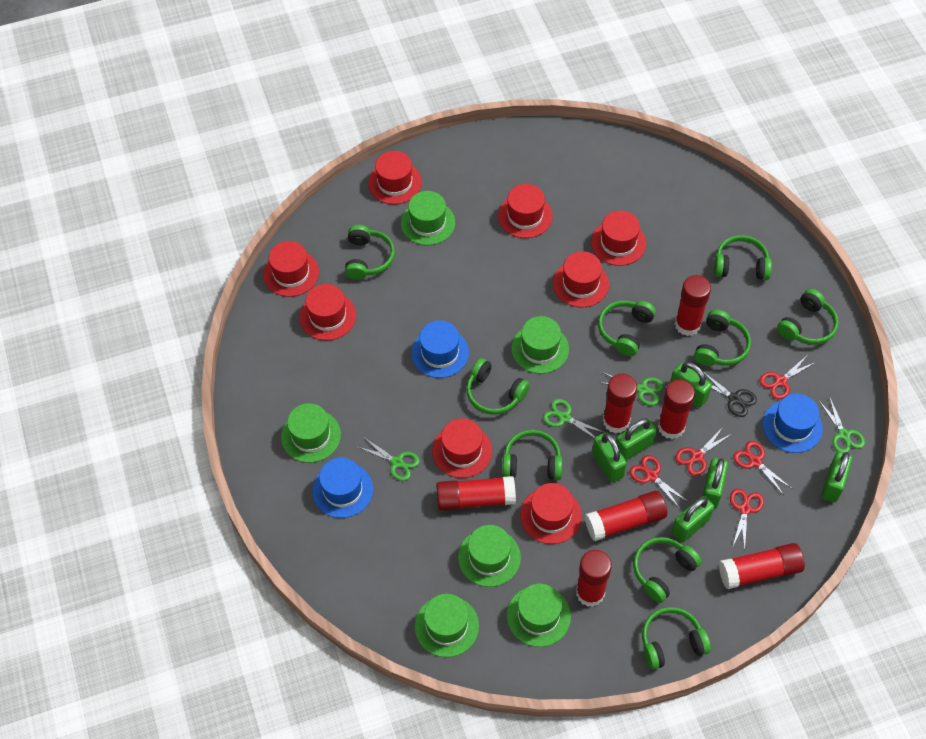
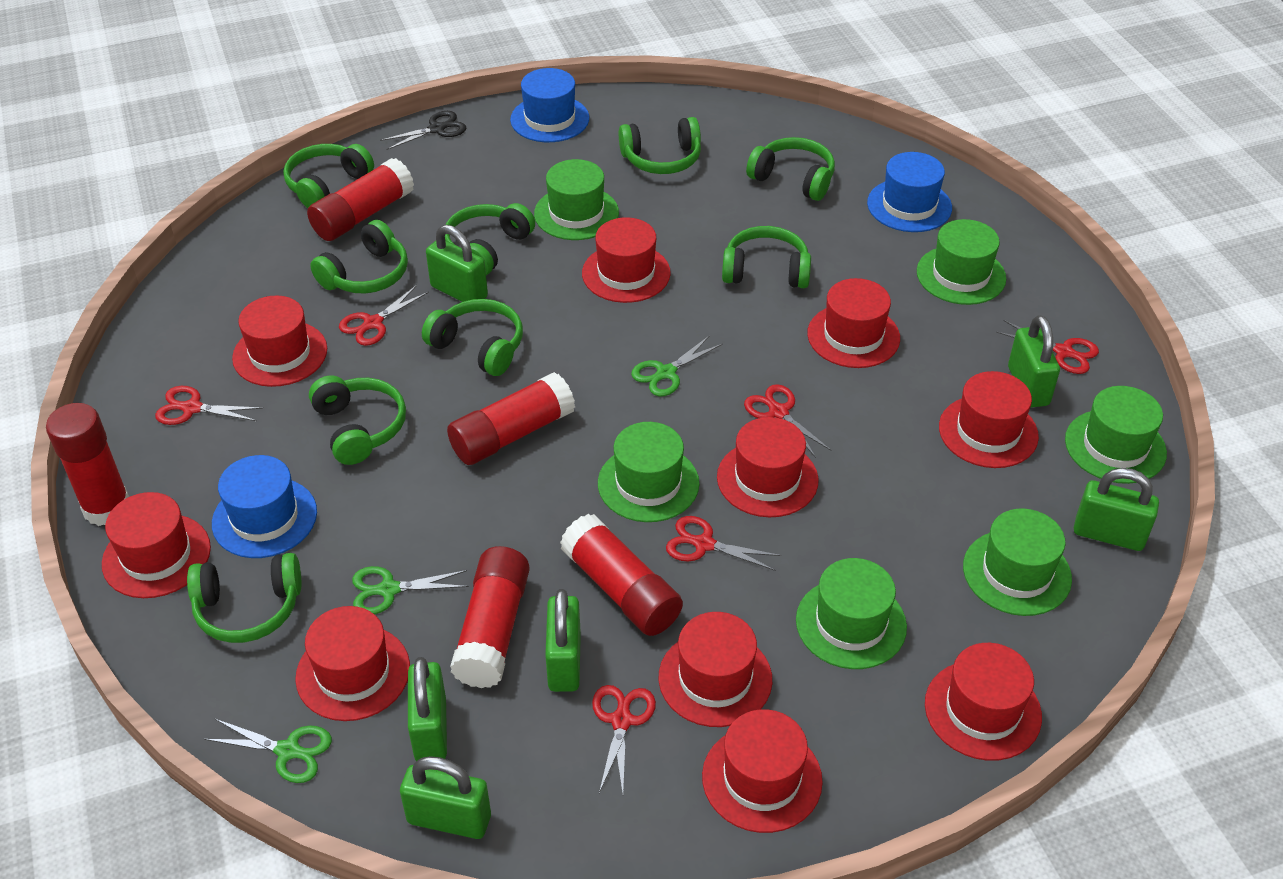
green scissors: [358,438,420,481] [543,399,605,438] [599,372,664,406] [819,396,865,453] = 4 -> [204,718,332,783] [352,566,469,615] [631,335,723,396] = 3
red glue stick: [436,476,516,511] [576,550,612,607] [585,491,667,541] [603,374,637,434] [658,379,695,439] [675,275,711,336] [719,543,805,589] = 7 -> [46,403,129,526] [307,158,414,241] [447,372,575,465] [450,546,530,688] [560,514,683,636] = 5
red hat: [263,241,319,297] [299,284,356,341] [368,151,422,204] [432,418,492,478] [498,184,553,238] [520,483,582,544] [553,251,609,308] [591,210,646,266] = 8 -> [102,492,211,598] [232,295,327,387] [295,606,410,721] [582,217,671,303] [659,612,772,727] [702,709,823,833] [717,417,819,517] [807,278,900,368] [925,643,1042,761] [939,371,1039,468] = 10
red scissors: [629,455,687,509] [675,427,731,476] [730,488,764,550] [733,441,791,495] [759,356,816,399] = 5 -> [155,386,263,425] [339,285,429,346] [592,685,656,793] [666,516,781,571] [744,384,831,458] [996,320,1099,374] = 6

